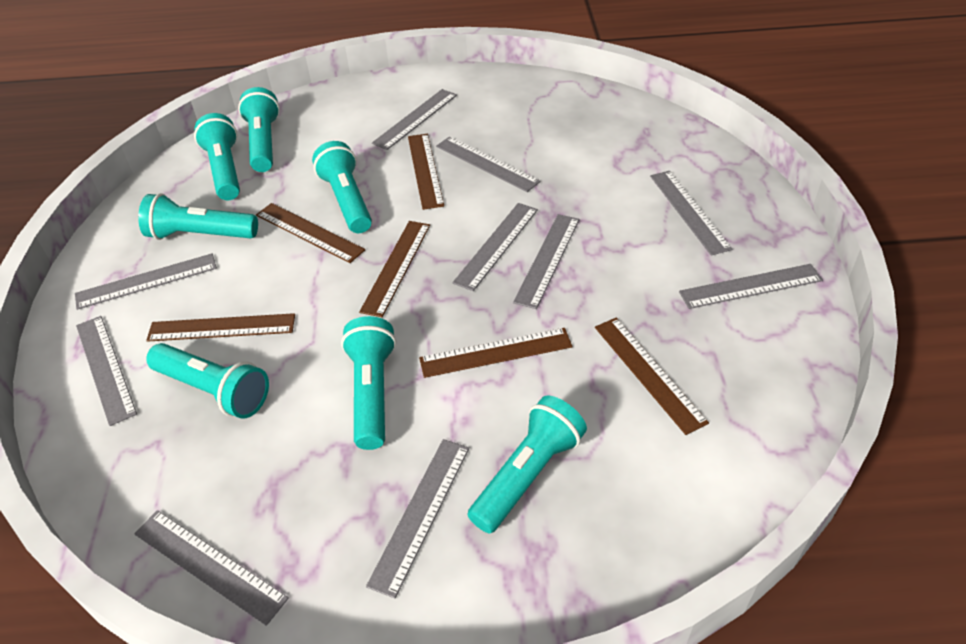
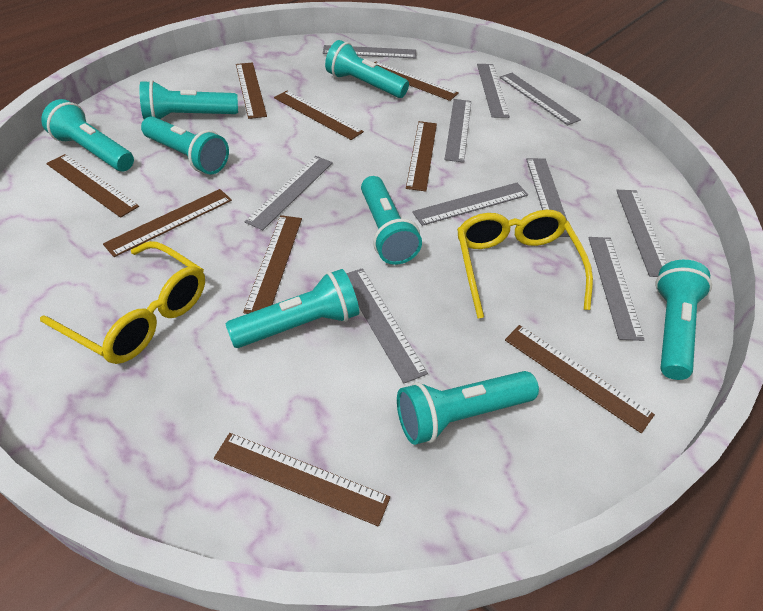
brown ruler: [146,313,295,342] [256,203,365,263] [359,221,430,317] [408,134,444,210] [419,328,572,378] [595,318,709,435] = 6 -> [46,154,139,218] [103,189,232,257] [214,433,390,527] [236,62,267,119] [243,215,302,314] [274,91,364,140] [374,61,459,101] [406,121,437,191] [505,325,655,433] = 9
turquoise flashlight: [138,193,258,240] [146,343,269,419] [194,113,240,200] [238,87,280,172] [312,141,372,233] [341,316,396,450] [468,395,587,534] = 7 -> [41,99,134,171] [139,80,238,119] [141,116,229,175] [226,269,359,348] [325,40,409,98] [361,176,422,265] [397,371,539,445] [655,260,712,380] = 8
yellow glasses: none = 0 -> [40,241,205,364] [457,210,593,319] = 2

